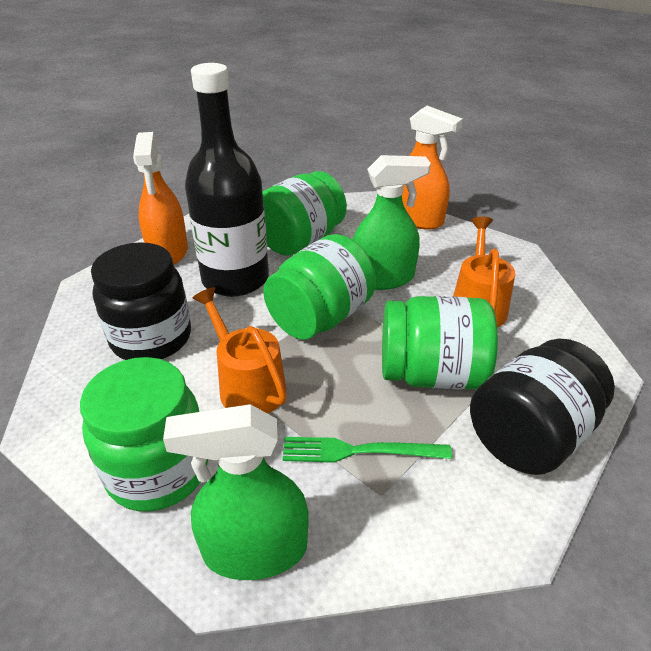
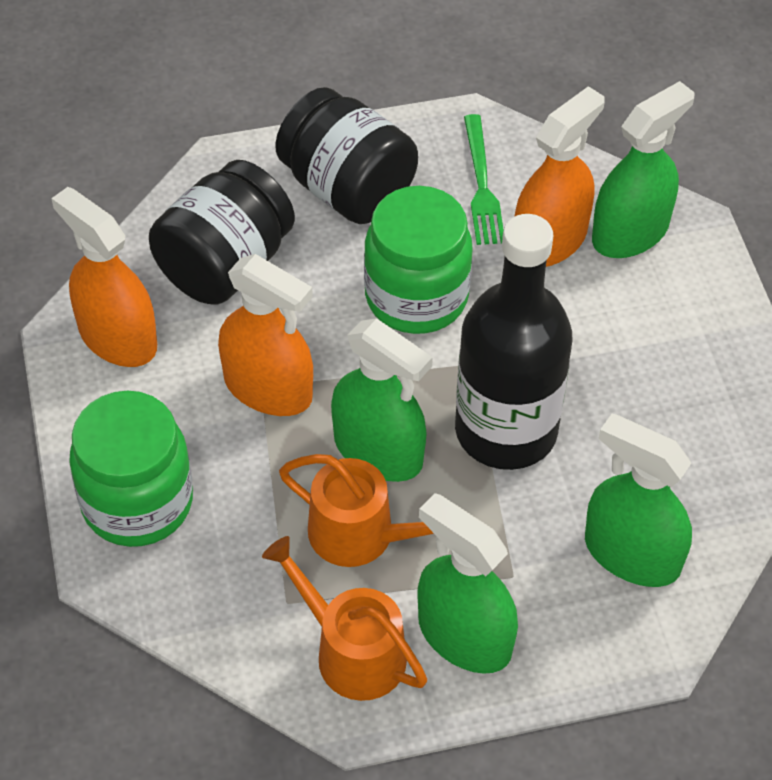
green jar: [80,357,208,512] [262,171,347,256] [263,234,376,340] [382,296,498,390] = 4 -> [69,390,193,547] [364,186,473,334] = 2
green spray bottle: [163,404,309,580] [352,155,431,290] = 2 -> [331,318,433,482] [417,493,518,674] [585,414,692,587] [592,81,695,258] = 4
orange spray bottle: [133,132,188,265] [402,106,463,230] = 2 -> [51,187,157,367] [218,254,313,416] [514,86,605,267] = 3

